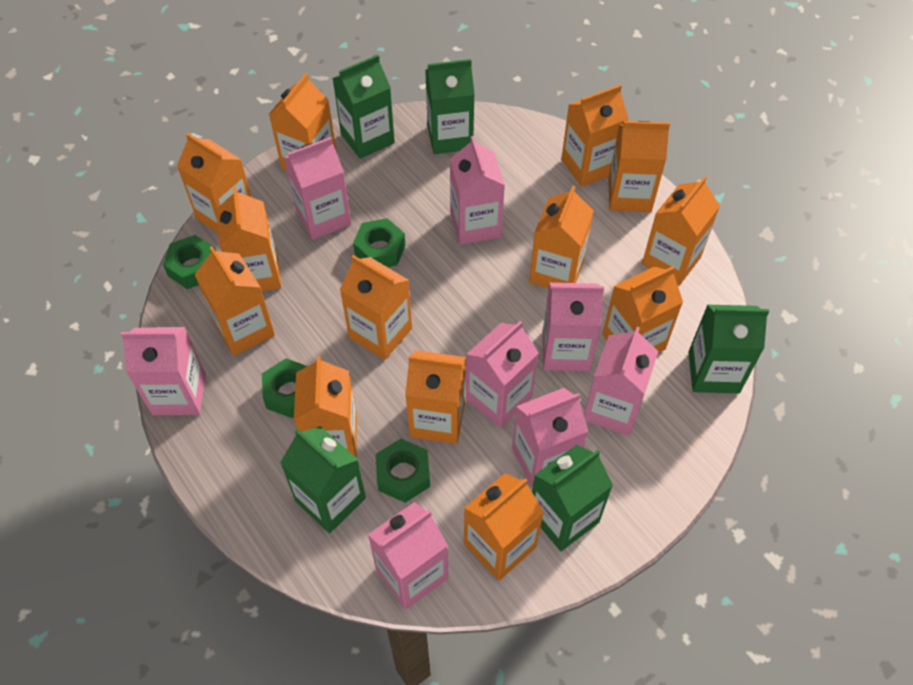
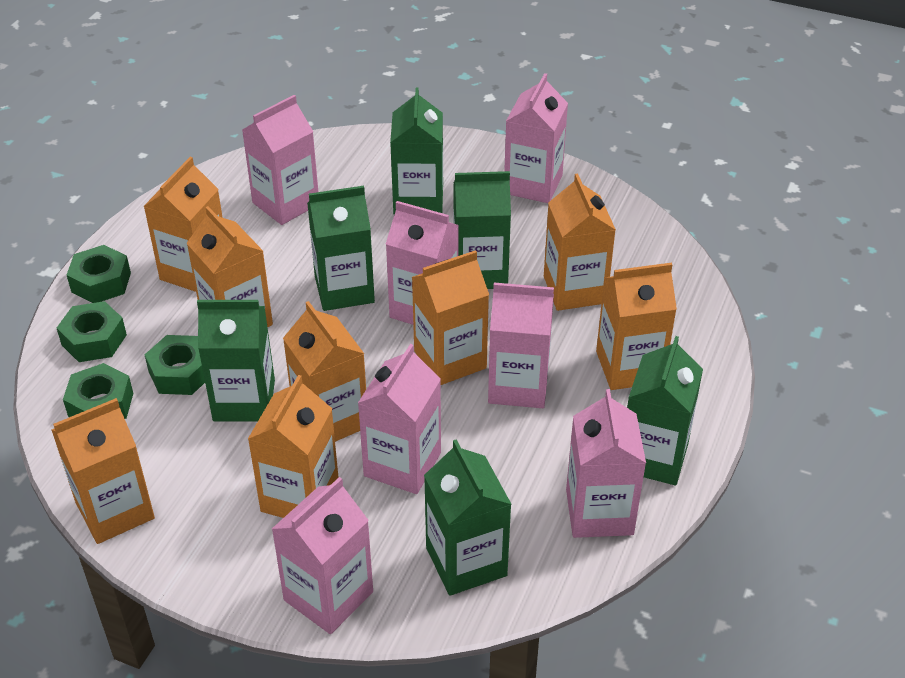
green carton: [280,426,366,533] [333,55,395,159] [425,59,475,154] [532,445,613,551] [688,305,769,393] = 5 -> [197,300,275,421] [307,186,375,311] [390,87,443,215] [424,439,512,596] [453,171,511,289] [627,336,703,485] = 6
orange carton: [177,133,252,233] [195,246,275,356] [216,187,281,291] [269,73,337,171] [294,356,357,457] [340,255,412,360] [405,350,466,444] [464,473,544,581] [529,186,594,289] [561,85,629,187] [602,266,683,353] [608,121,670,212] [642,176,720,285] = 13 -> [51,398,155,544] [144,157,223,292] [187,206,273,327] [248,375,339,518] [283,301,366,442] [412,250,489,385] [544,173,616,311] [596,263,677,390] = 8
pink carton: [121,327,206,415] [284,137,351,240] [368,502,448,609] [450,136,505,245] [466,321,539,428] [512,388,588,489] [543,283,604,371] [584,327,658,436] = 8 -> [242,95,318,225] [272,477,373,634] [358,344,441,494] [386,201,459,325] [488,283,554,408] [504,73,568,203] [566,389,646,538] = 7

